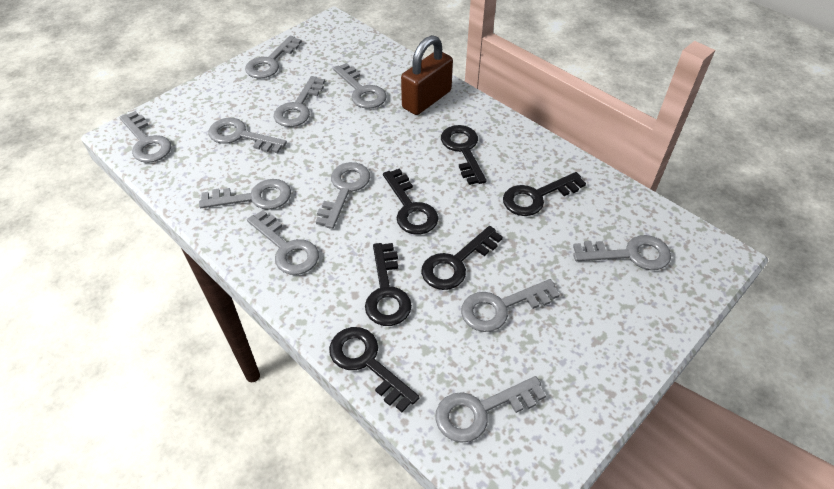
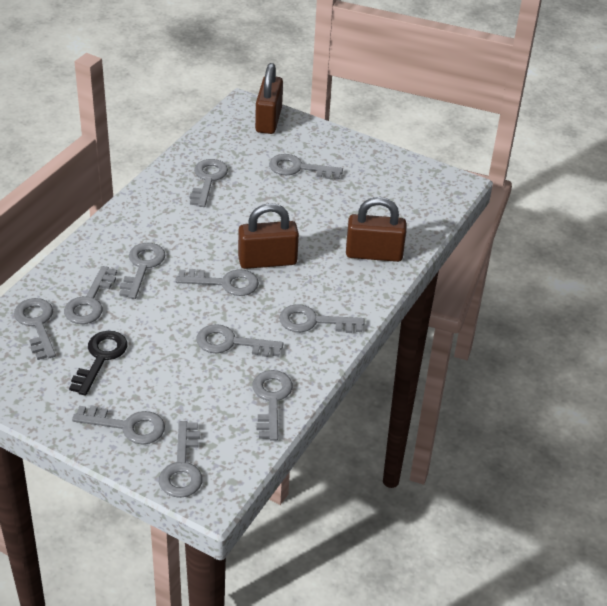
black key: [329,327,420,412] [365,243,412,326] [383,168,439,235] [421,226,503,290] [441,125,487,185] [503,172,586,216] = 6 -> [69,331,127,396] = 1
brown padlock: [401,35,453,115] = 1 -> [238,203,299,269] [255,63,283,134] [346,197,406,262] = 3

